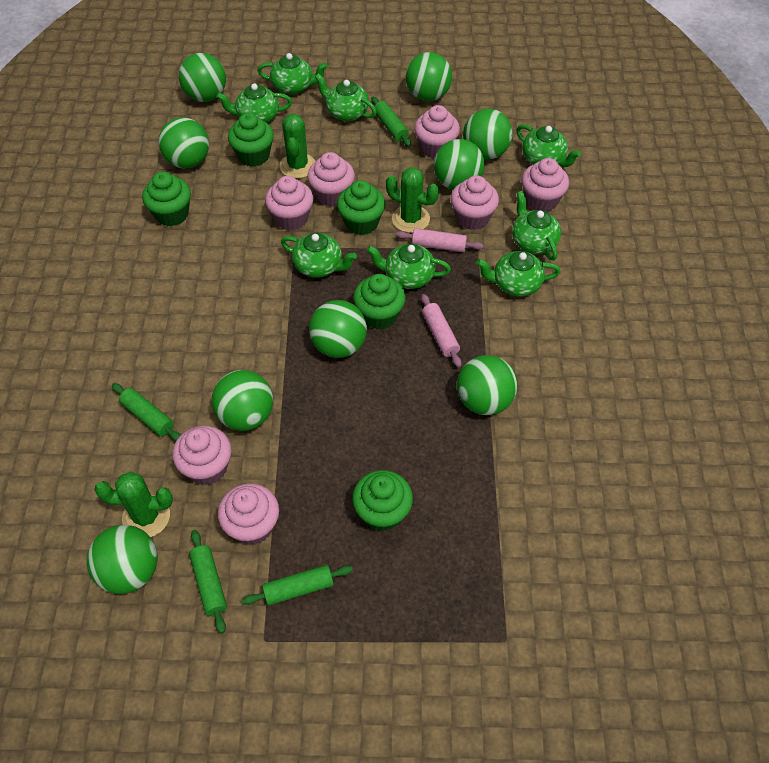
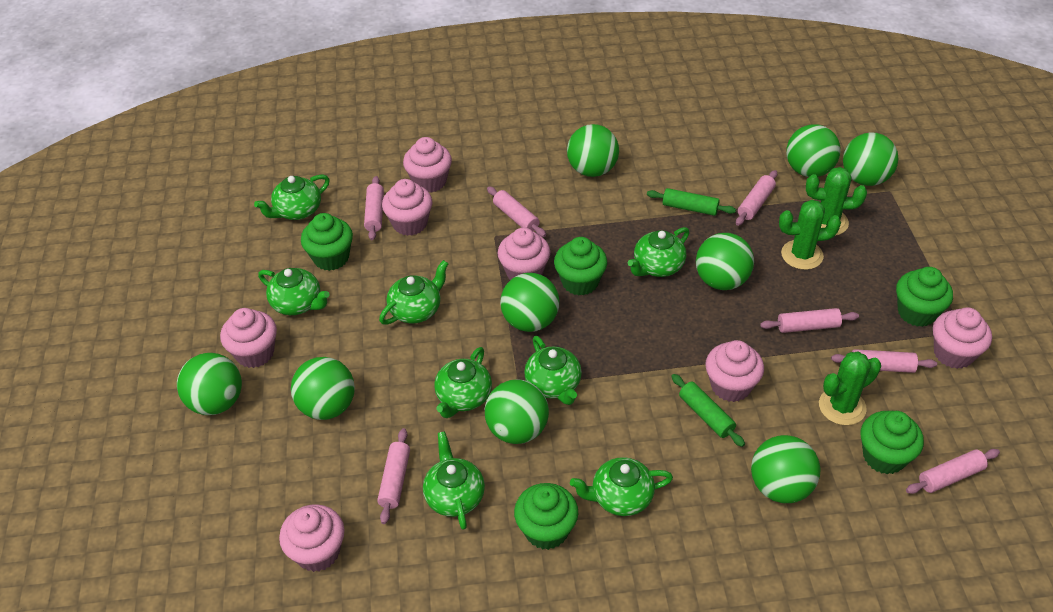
green rolling pin: [112,383,180,441] [189,530,227,633] [242,565,353,606] [371,97,411,147] = 4 -> [647,188,736,216] [671,374,745,447] = 2
pink rolling pin: [396,228,484,252] [421,294,462,368] = 2 -> [364,176,384,240] [377,428,410,524] [487,187,546,237] [736,170,777,226] [760,308,859,333] [831,349,937,373] [906,449,1000,494] = 7

